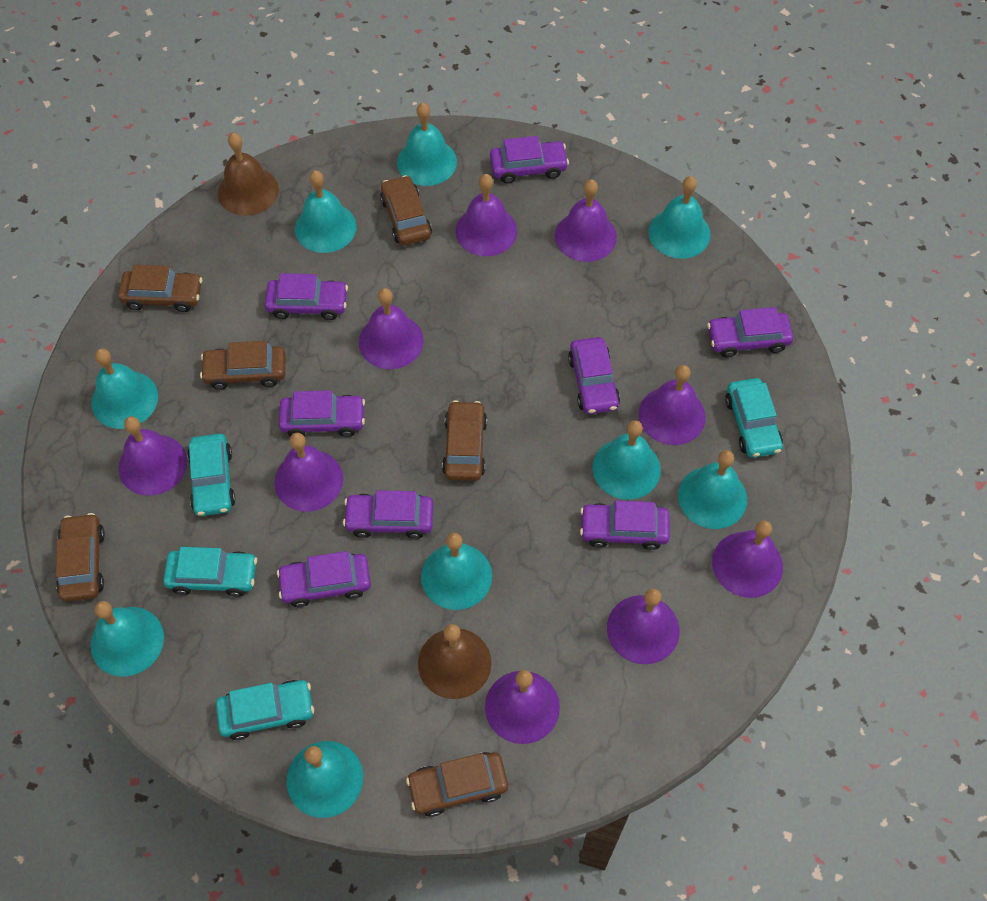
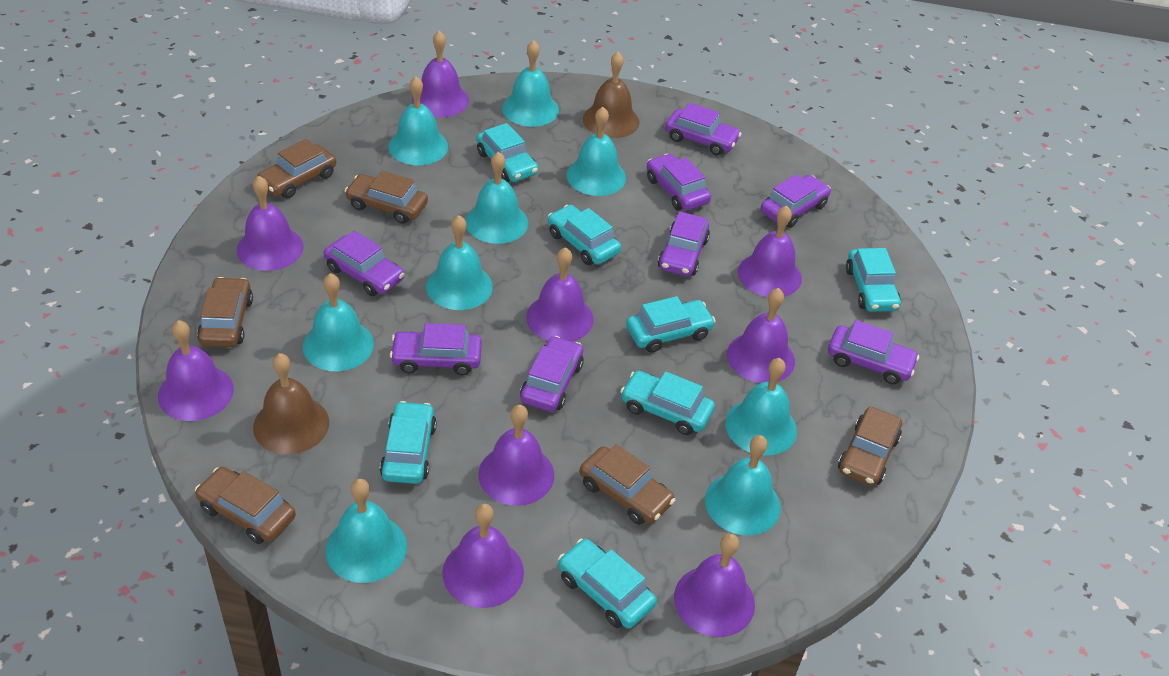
turquoise car: [163,547,257,597] [187,434,236,516] [216,680,314,740] [725,378,783,458] = 4 -> [380,401,437,484] [476,123,538,182] [548,205,621,265] [558,539,657,628] [620,371,715,435] [626,296,716,353] [846,248,901,312] = 7

